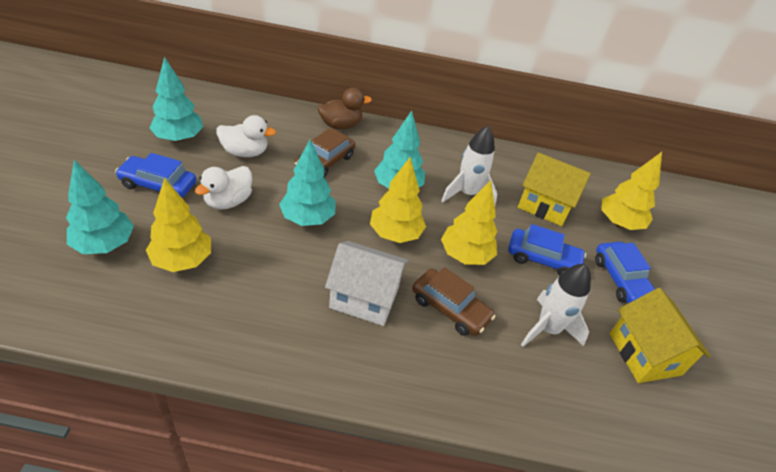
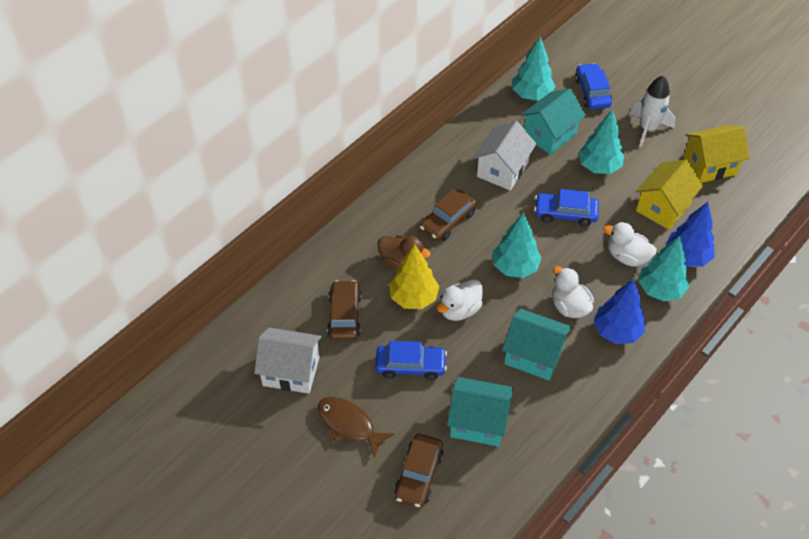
blue tree: none = 0 -> [593,279,645,344] [665,202,714,267] = 2
brown car: [295,127,355,178] [412,267,496,336] = 2 -> [327,280,361,341] [394,434,444,508] [420,189,477,241] = 3
brown fish: none = 0 -> [318,397,394,458] = 1
turquoise house: none = 0 -> [447,377,513,447] [502,309,572,380] [521,88,586,155] = 3
white duck: [195,166,252,210] [216,115,276,157] = 2 -> [437,279,483,321] [552,266,594,318] [603,222,657,267] = 3
white house: [325,241,409,326] = 1 -> [254,328,322,394] [473,121,536,190] = 2
white rocket: [441,126,497,206] [521,264,591,347] = 2 -> [629,76,676,147] = 1
yellow tree: [146,178,211,272] [370,157,426,243] [441,180,497,265] [601,152,662,230] = 4 -> [389,244,439,309] = 1

